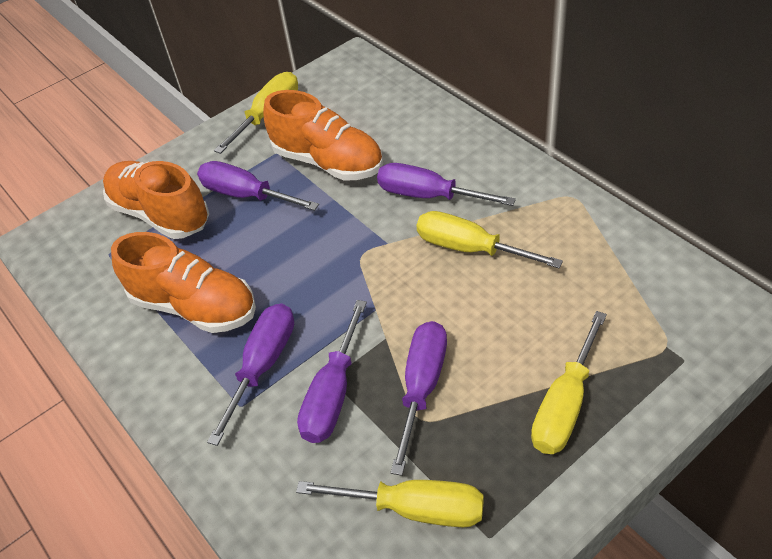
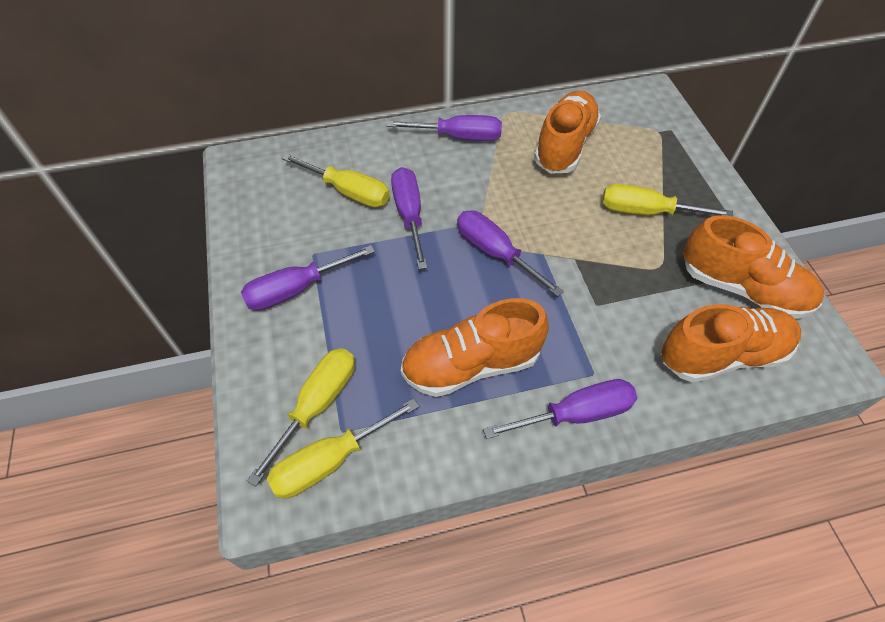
orange shoe: [103,161,209,239] [111,232,256,333] [263,90,383,181] = 3 -> [401,298,549,397] [534,90,601,174] [661,304,801,382] [684,215,824,319] = 4

